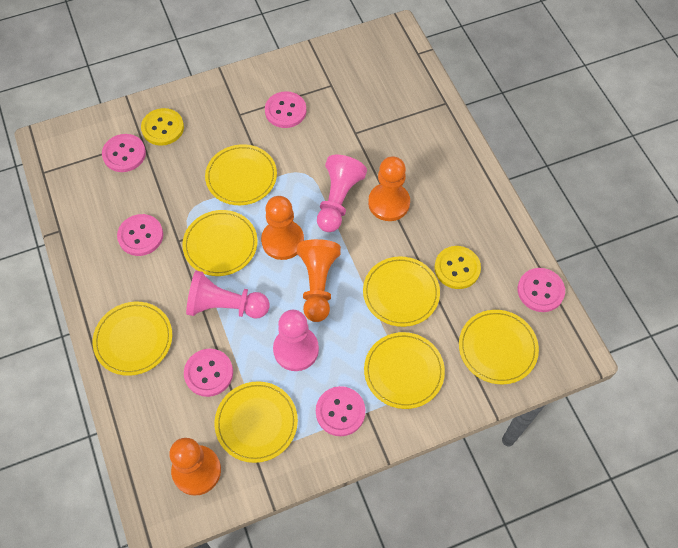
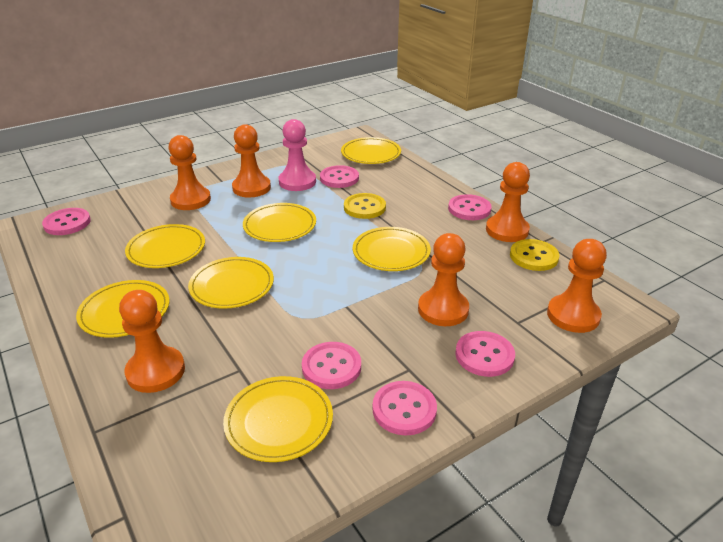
orange pawn: [169,438,221,496] [261,196,304,260] [297,239,341,322] [368,156,410,221] = 4 -> [119,290,185,393] [168,135,211,210] [232,124,271,197] [418,233,469,326] [486,162,530,242] [547,239,607,333] = 6
pink pawn: [186,271,269,319] [273,310,319,371] [317,155,367,232] = 3 -> [279,119,316,191] = 1

